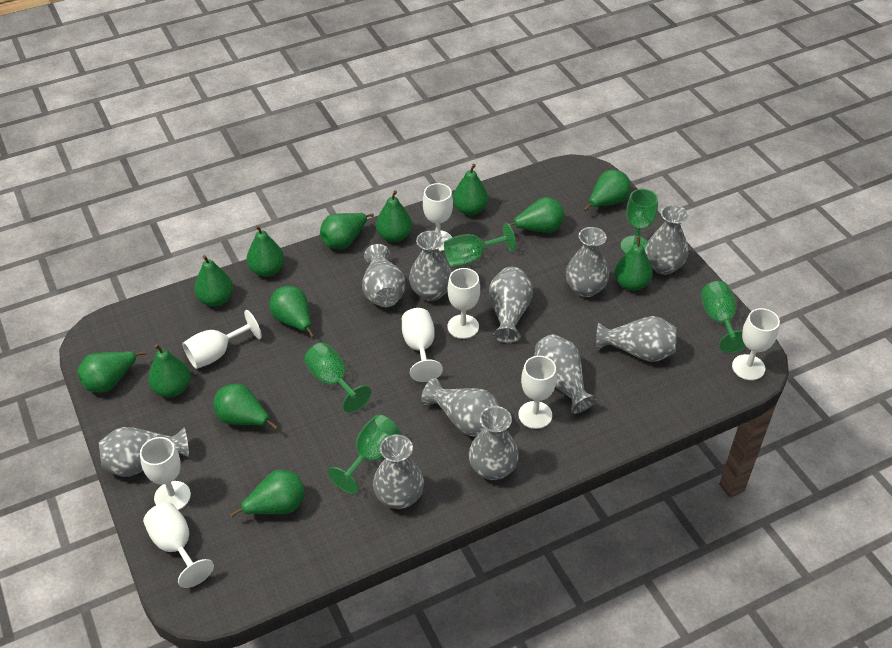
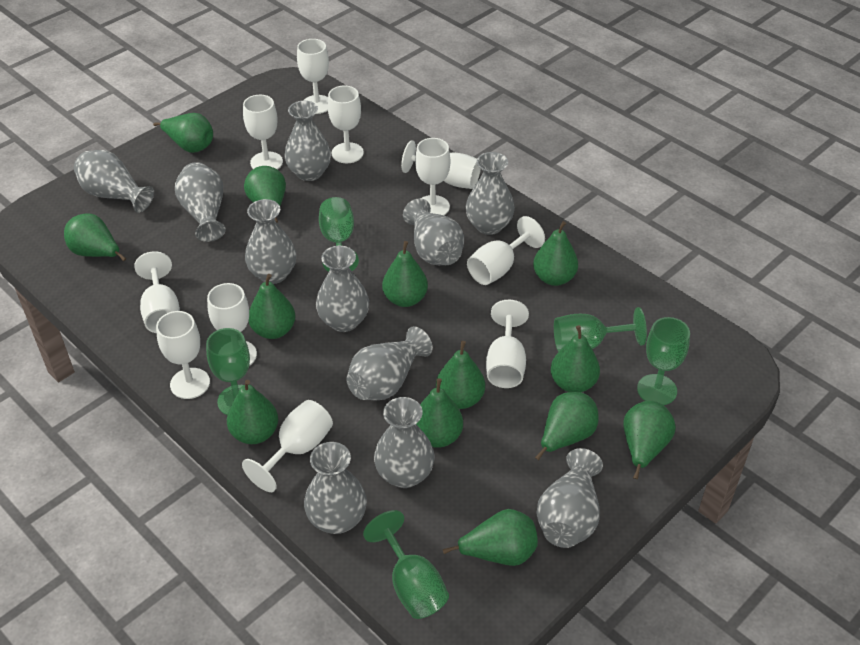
white goblet: [140,437,191,510] [143,502,214,588] [182,310,262,369] [402,308,443,382] [423,183,453,251] [447,268,480,339] [518,356,557,429] [732,308,780,380] = 8 -> [134,251,180,333] [156,311,210,399] [207,283,257,366] [242,400,333,492] [243,95,283,170] [297,39,329,114] [328,86,364,163] [401,140,481,189] [415,138,450,215] [467,216,545,285] [486,300,529,388] = 11

